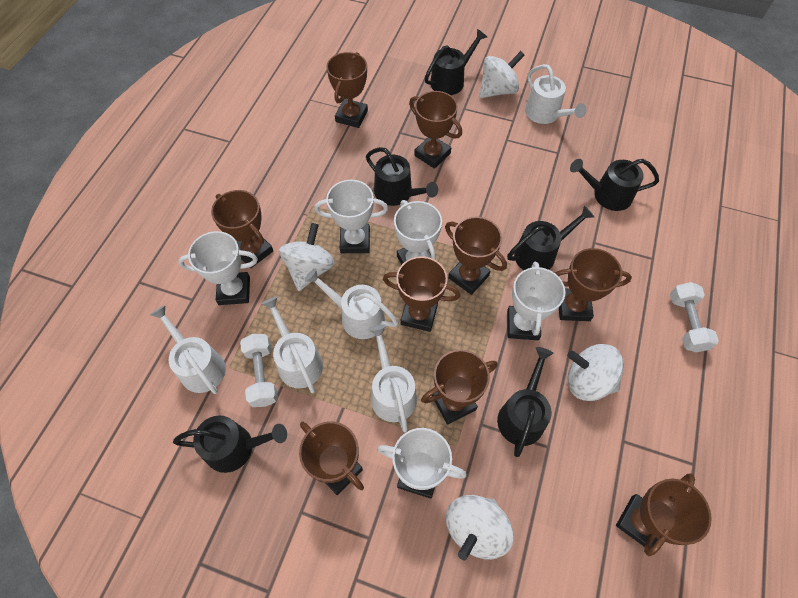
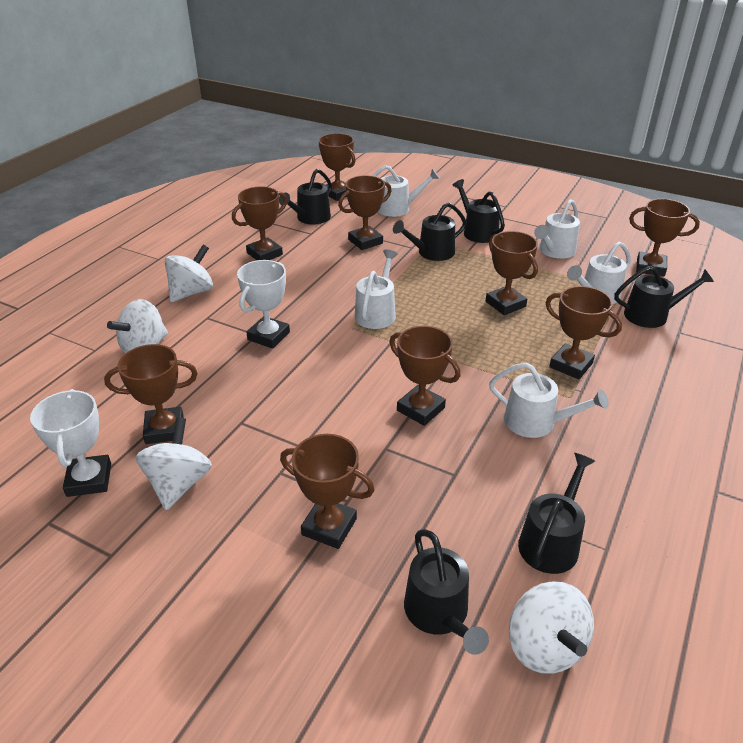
white dumbbell: [240,334,278,407] [670,282,719,352] = 2 -> none = 0
white trophy: [178,231,258,305] [315,180,388,253] [377,428,467,499] [394,200,442,265] [507,262,565,340] = 5 -> [30,389,111,497] [237,260,290,349] = 2

